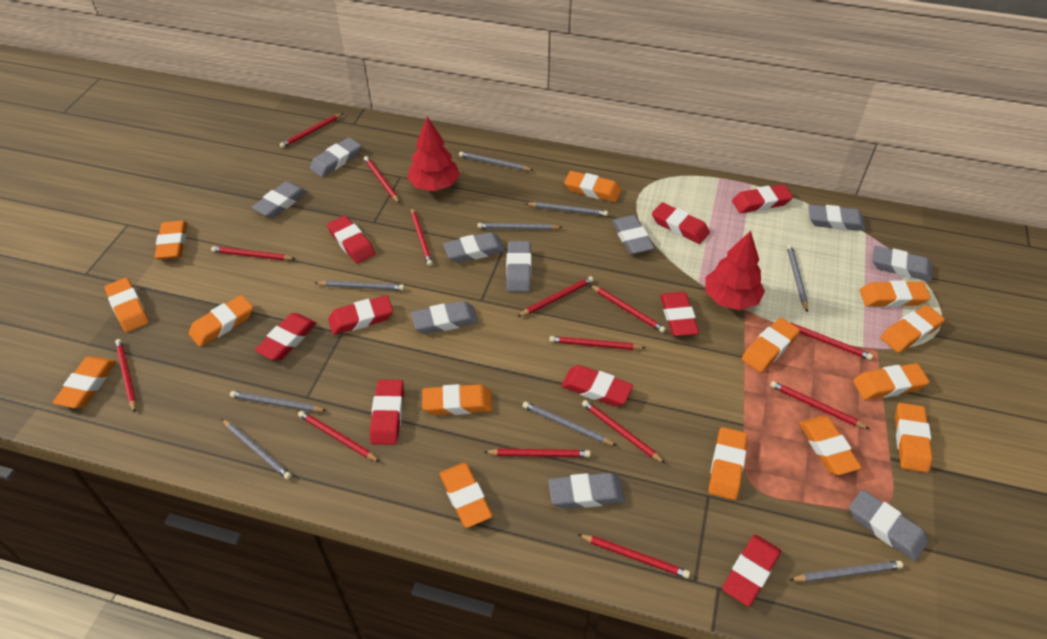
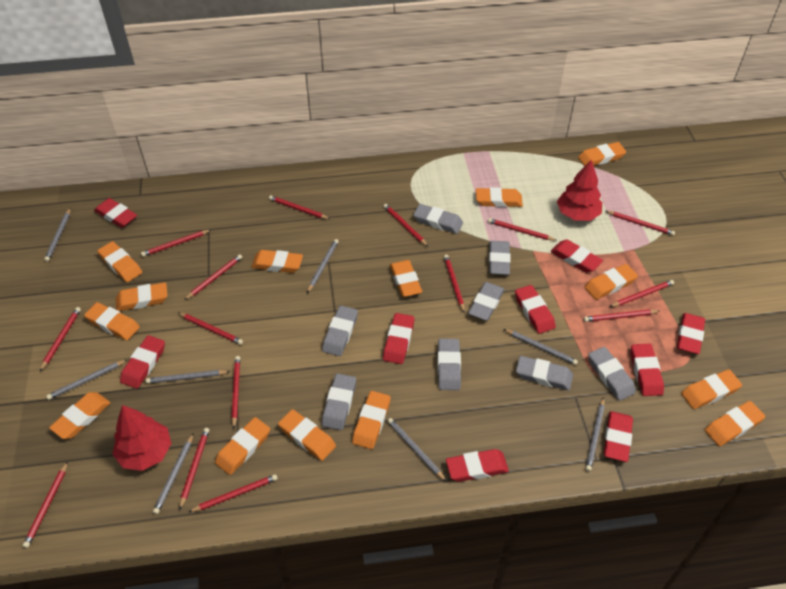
grey eraser: [251,181,307,218] [310,137,361,177] [411,301,478,334] [443,232,505,263] [506,241,531,292] [548,473,625,509] [612,215,654,255] [808,205,866,231] [849,490,928,561] [872,246,932,282] = 10 -> [322,306,358,356] [322,374,356,430] [413,204,463,234] [437,339,461,390] [468,282,505,321] [489,241,511,275] [516,356,573,391] [588,347,636,401] = 8
grey pencil: [222,419,292,480] [230,391,327,412] [315,280,404,290] [459,152,533,171] [477,223,563,230] [522,401,617,446] [525,202,608,216] [787,245,808,313] [790,561,903,582] = 9 -> [44,208,70,262] [46,359,128,400] [146,370,230,384] [153,434,193,514] [307,239,339,293] [388,418,446,481] [504,329,578,365] [585,397,605,471] = 8
red pencil: [115,339,136,413] [211,246,295,260] [280,113,343,148] [298,410,380,462] [364,156,399,203] [411,207,433,266] [485,449,591,457] [517,276,594,317] [549,336,645,350] [578,534,690,578] [582,400,665,463] [590,285,666,333] [770,381,869,429] [789,322,873,360] = 14 -> [22,461,68,548] [40,307,81,371] [141,230,211,257] [177,312,243,345] [180,428,209,509] [184,254,242,300] [189,474,278,512] [231,356,240,428] [269,195,330,219] [383,204,428,246] [444,255,465,313] [488,218,557,241] [584,309,659,322] [606,211,675,236] [610,280,674,307] = 15

